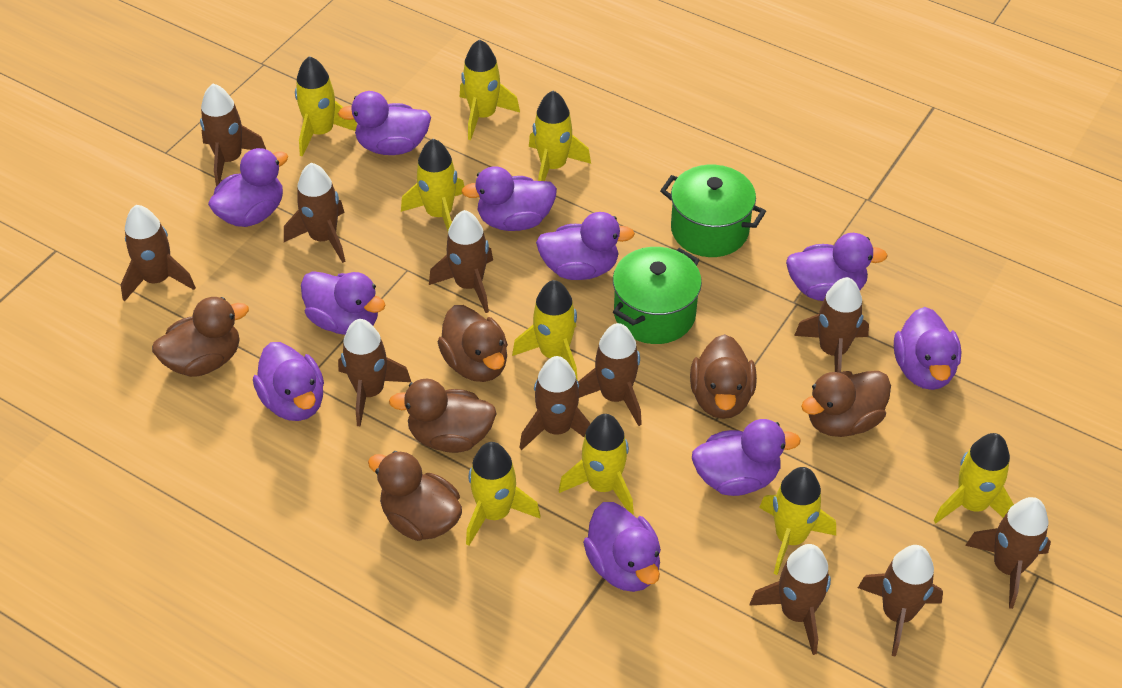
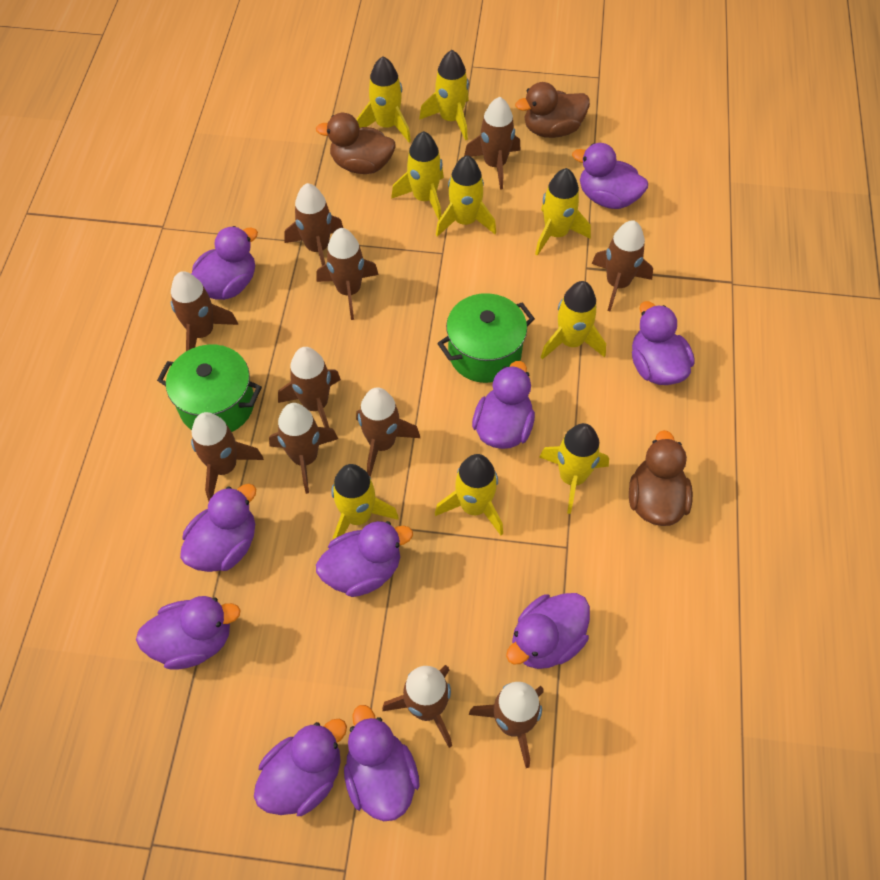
brown duck: [152,297,249,377] [368,451,462,541] [389,379,497,453] [437,305,508,382] [690,334,757,419] [801,371,891,437] = 6 -> [316,113,396,174] [515,82,590,138] [629,430,693,526] = 3

